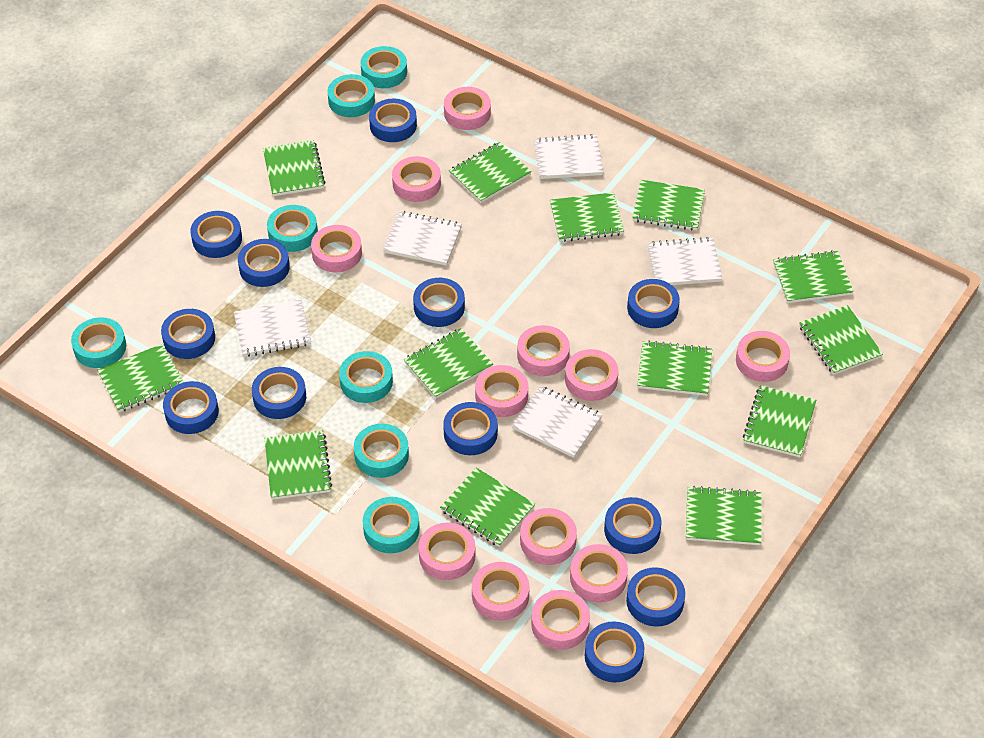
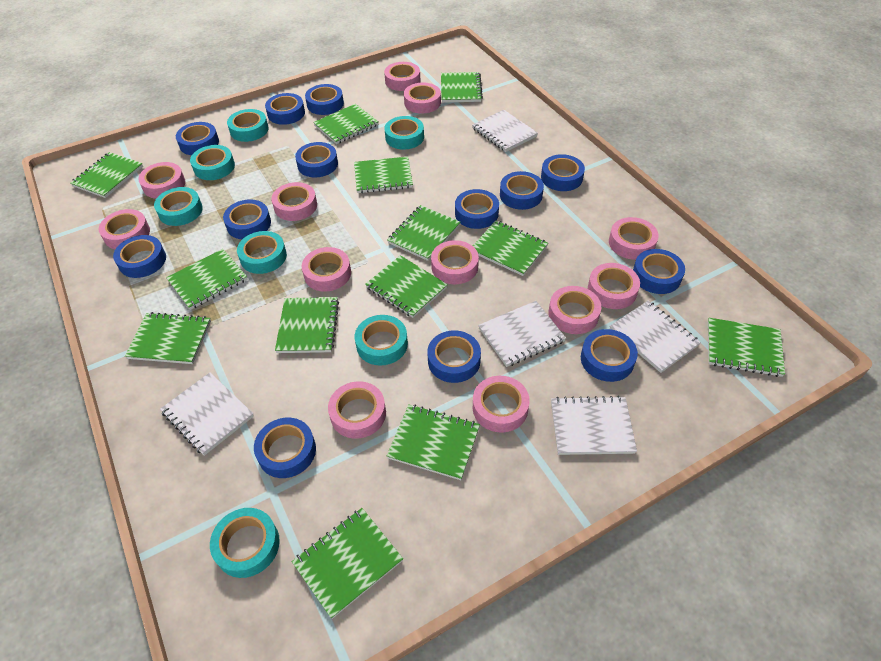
blue tape: [161,309,215,359] [163,381,219,434] [191,211,242,258] [238,239,290,287] [252,367,306,419] [369,98,417,142] [413,278,465,327] [443,402,498,455] [585,621,644,683] [604,497,661,554] [626,567,685,627] [627,279,680,328] = 12 -> [113,235,166,278] [176,122,219,155] [223,199,271,239] [254,418,316,478] [265,93,305,125] [295,142,338,177] [305,84,344,115] [427,330,481,383] [455,189,499,229] [500,171,544,210] [541,154,585,191] [581,329,638,382] [633,249,685,294] = 13

